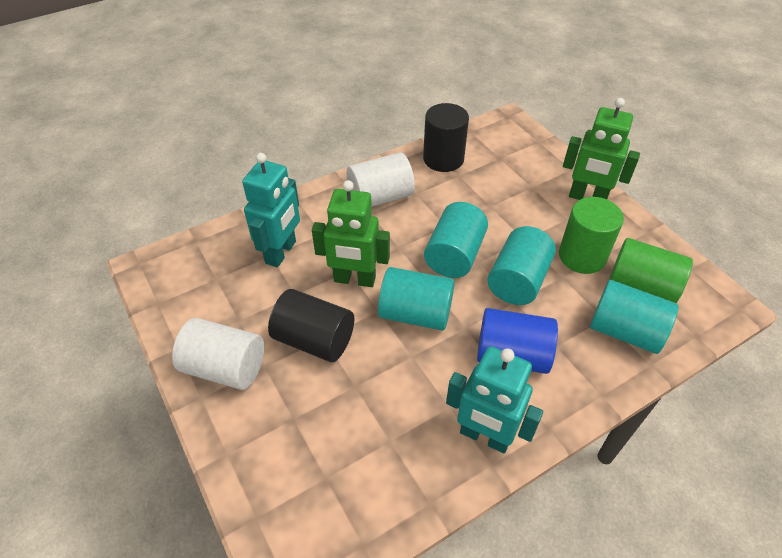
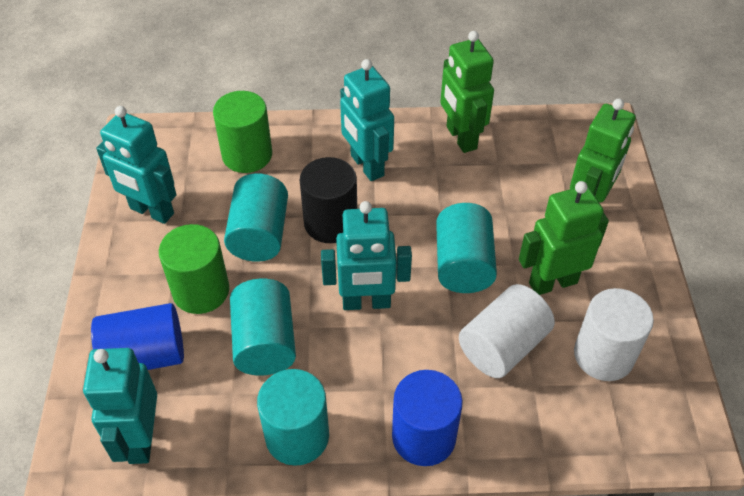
black cylinder: [268,289,354,362] [423,103,469,172] = 2 -> [300,157,357,243] = 1
blue cylinder: [477,308,558,374] = 1 -> [91,303,184,370] [392,370,463,466] = 2
green robot: [312,180,390,287] [563,98,640,200] = 2 -> [440,31,494,153] [519,181,609,295] [570,99,636,202] = 3
turquoise robot: [242,153,300,267] [446,346,543,453] = 2 -> [83,348,157,464] [96,106,177,224] [321,201,412,310] [340,59,394,181] = 4

